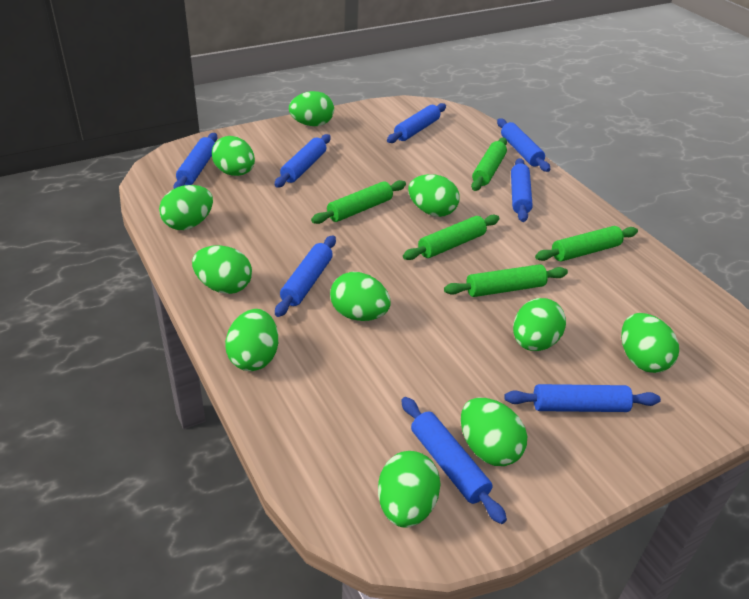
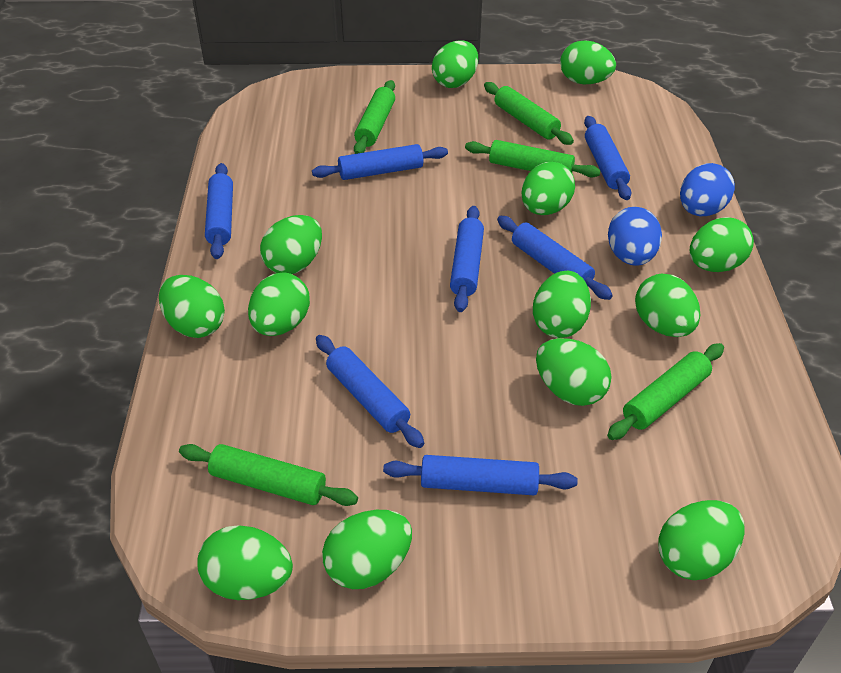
blue egg: none = 0 -> [608,207,662,266] [680,163,735,216] = 2
blue rolling pin: [173,133,218,189] [274,134,331,188] [275,235,336,317] [387,103,446,143] [401,397,507,524] [497,118,550,172] [504,384,661,412] [511,158,533,222] = 8 -> [205,163,233,259] [312,144,448,180] [316,335,424,448] [383,455,578,495] [450,206,484,312] [497,216,613,300] [584,116,632,200] = 7
green egg: [159,185,213,230] [192,245,252,294] [212,136,255,176] [225,309,278,371] [289,91,334,126] [330,272,391,321] [378,451,441,528] [408,174,460,217] [461,398,527,466] [513,298,566,351] [621,313,679,373] = 11 -> [159,275,225,338] [197,525,293,600] [248,272,310,336] [260,215,322,274] [322,510,412,589] [432,40,478,88] [521,162,575,215] [533,271,591,338] [536,338,612,406] [560,40,616,84] [635,273,700,337] [658,500,745,580] [690,217,754,272] = 13

